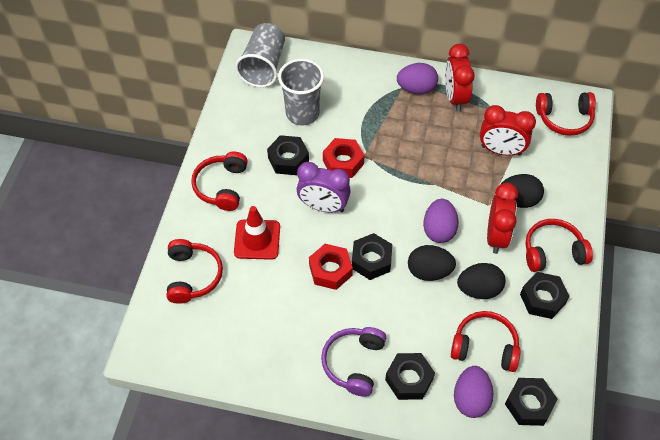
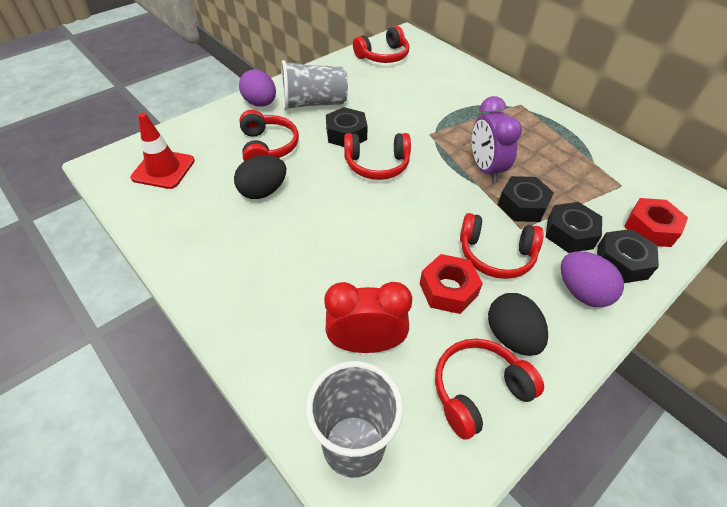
black egg: [408,245,456,281] [457,263,506,299] [501,174,544,208] = 3 -> [234,155,286,199] [488,293,548,356] = 2
black nut: [267,135,309,175] [352,233,392,280] [385,353,435,400] [505,378,558,426] [520,272,570,319] = 5 -> [326,107,368,147] [498,176,554,222] [546,202,602,253] [597,229,659,283] = 4
purple egg: [397,63,438,94] [423,199,459,243] [454,366,493,418] = 3 -> [239,69,276,107] [561,251,624,307] = 2
purple headphones: [321,327,386,397] = 1 -> none = 0
red clock: [445,44,475,112] [480,105,536,156] [487,183,518,254] = 3 -> [324,282,412,353] = 1

